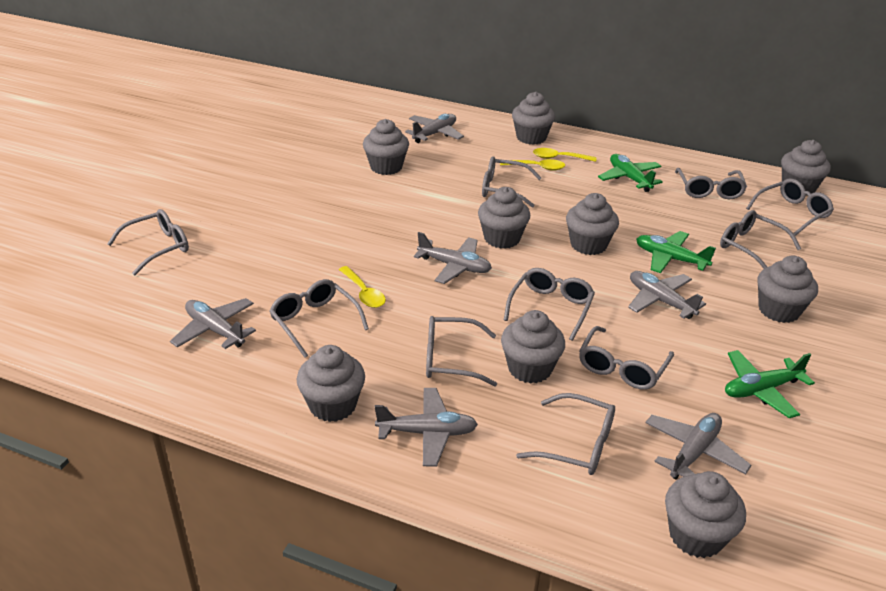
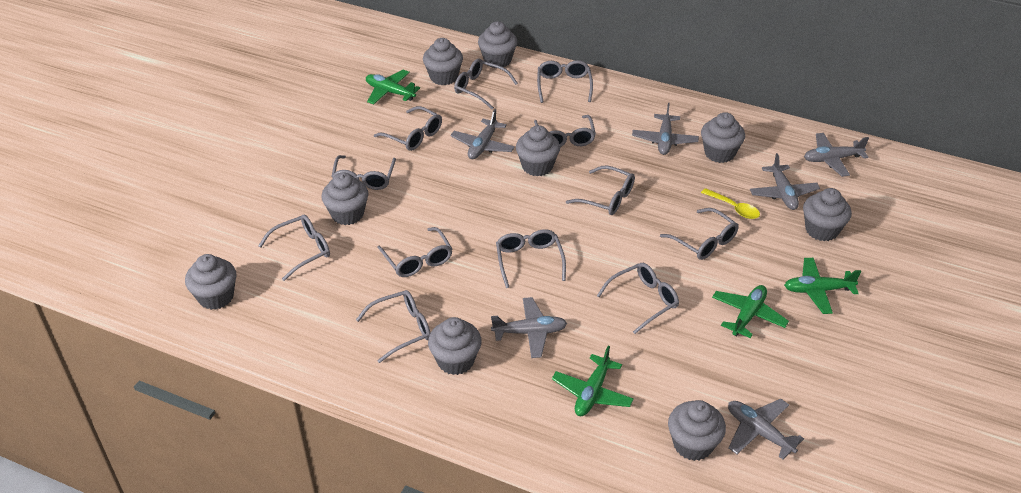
green plane: [598,154,663,192] [636,231,716,273] [725,350,815,418] = 3 -> [366,70,420,105] [552,346,634,416] [712,285,789,338] [784,258,861,314] = 4
grey glasses: [107,209,189,275] [269,279,369,358] [426,316,497,387] [482,156,541,208] [504,268,595,341] [516,393,615,475] [579,326,674,390] [675,168,747,199] [720,210,801,269] [746,179,834,236] = 10 -> [258,215,330,281] [331,155,396,190] [356,290,431,363] [374,106,442,151] [377,227,452,277] [454,59,518,109] [496,229,566,288] [534,115,596,147] [537,60,593,103] [566,166,635,215] [597,263,679,334] [660,208,739,260] = 12
yellow spoon: [339,266,386,308] [500,159,565,171] [533,148,597,162] = 3 -> [701,188,760,219] = 1

